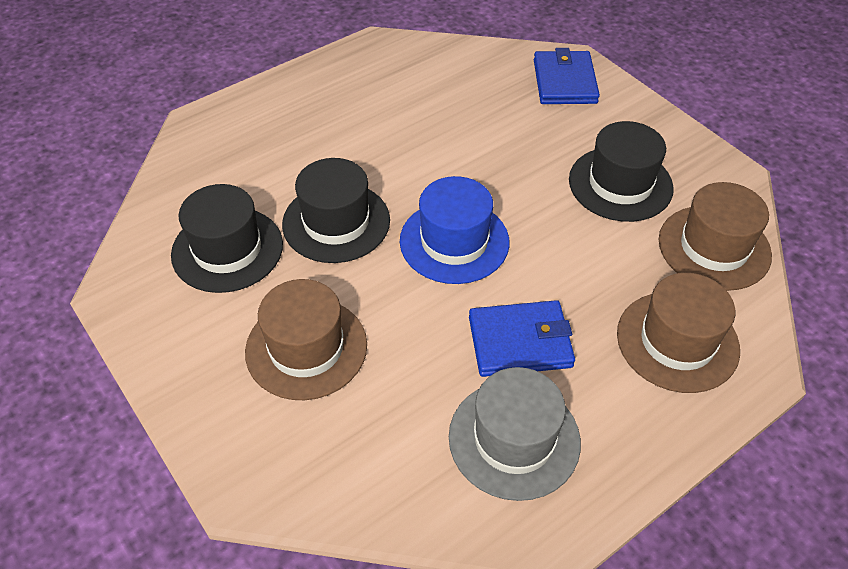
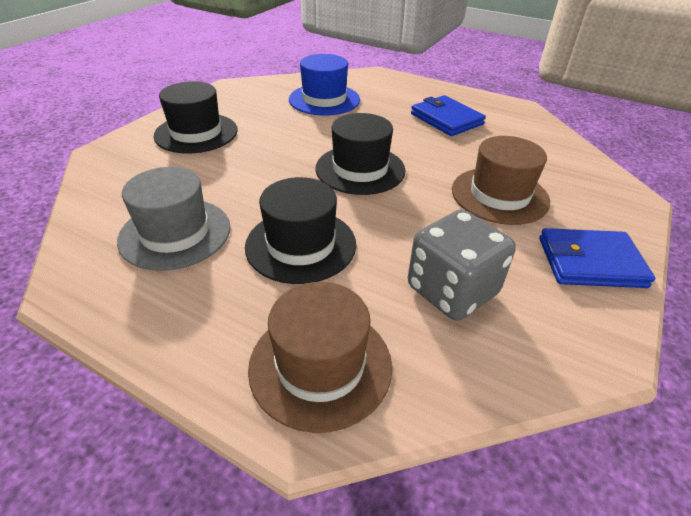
brown hat: [245,279,367,400] [617,273,740,393] [659,182,772,291] = 3 -> [248,282,392,433] [452,136,550,225] = 2
grey dice: none = 0 -> [408,209,516,321] = 1

